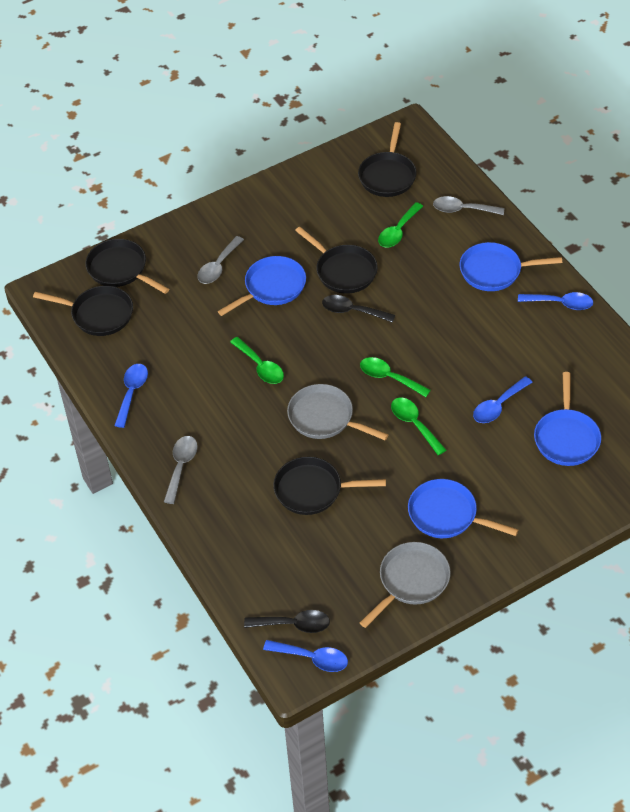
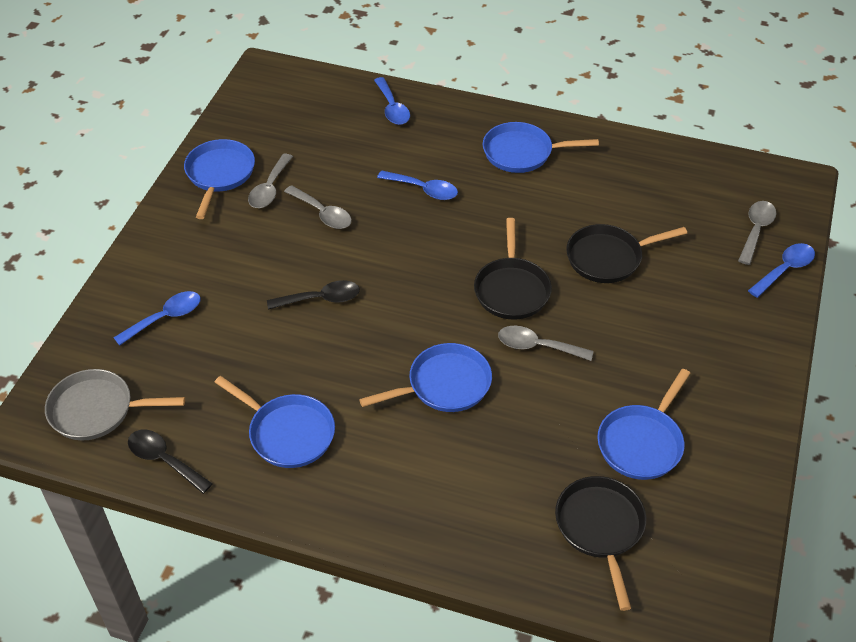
black pan: [33,286,133,336] [85,239,169,294] [273,457,386,515] [295,227,378,294] [358,122,417,197] = 5 -> [474,218,552,320] [555,476,646,611] [566,224,687,283] = 3
blue pan: [218,256,306,316] [408,479,518,538] [460,242,562,291] [534,372,601,466] = 4 -> [184,139,255,219] [215,376,335,468] [359,343,492,412] [483,122,599,173] [597,369,690,480] = 5
green spoon: [230,337,284,384] [360,357,431,397] [378,202,423,248] [391,398,446,455] = 4 -> none = 0
grey pan: [287,384,388,440] [360,542,451,628] = 2 -> [45,369,185,440] = 1
grey spoon: [164,436,198,504] [197,236,244,284] [433,196,504,215] = 3 -> [248,154,293,208] [284,185,352,229] [498,326,594,361] [738,201,776,265] = 4

